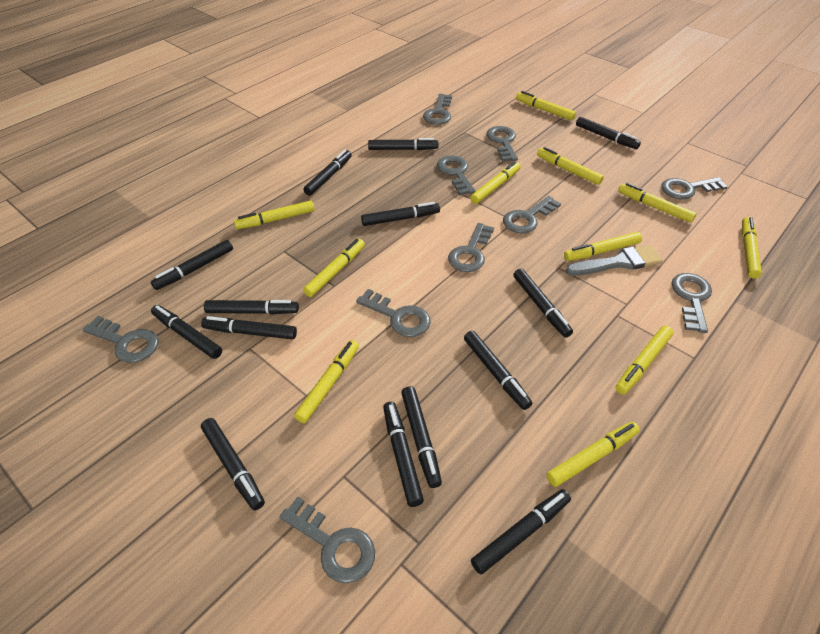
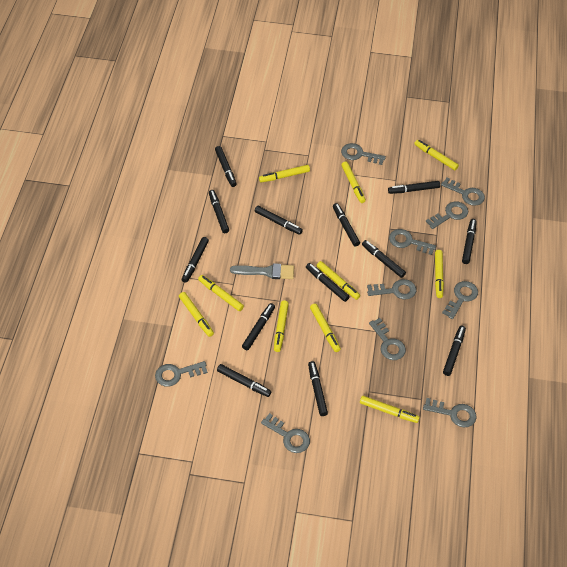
black marker: [151,240,233,290] [151,305,222,359] [201,316,297,339] [201,418,265,510] [204,300,299,314] [303,150,352,196] [361,202,440,226] [368,138,438,150] [383,402,424,507] [401,386,442,488] [464,331,532,410] [471,489,571,574] [513,268,573,338] [576,117,641,149] = 14 -> [182,237,209,283] [209,190,229,233] [215,146,237,187] [217,364,271,397] [242,303,275,350] [255,206,303,235] [306,263,350,302] [308,361,328,416] [333,203,360,247] [362,240,406,278] [388,181,440,194] [443,326,466,376] [462,219,477,264] = 13
yellow marker: [234,201,314,229] [294,340,359,423] [303,239,365,297] [470,161,520,204] [516,91,576,121] [537,147,604,185] [546,422,640,487] [564,232,642,261] [615,326,673,394] [618,183,696,223] [742,217,762,279] = 11 -> [179,292,214,337] [198,275,244,311] [259,165,310,182] [274,300,289,352] [310,304,341,352] [316,261,360,300] [341,161,366,203] [360,396,420,423] [414,140,459,170] [435,250,444,298] = 10

